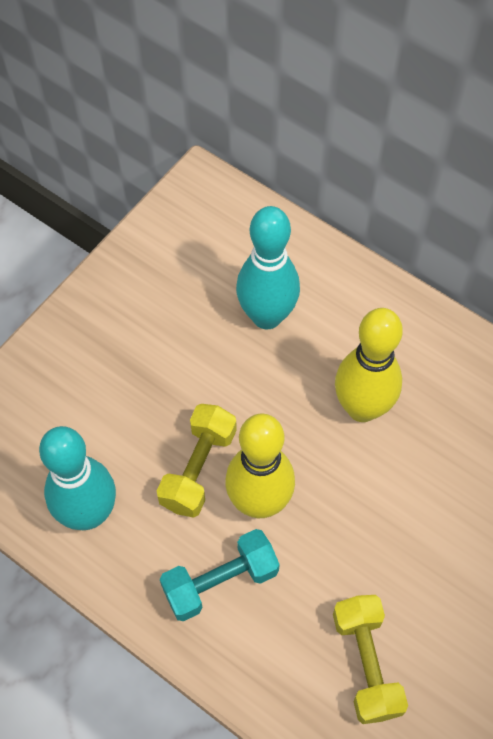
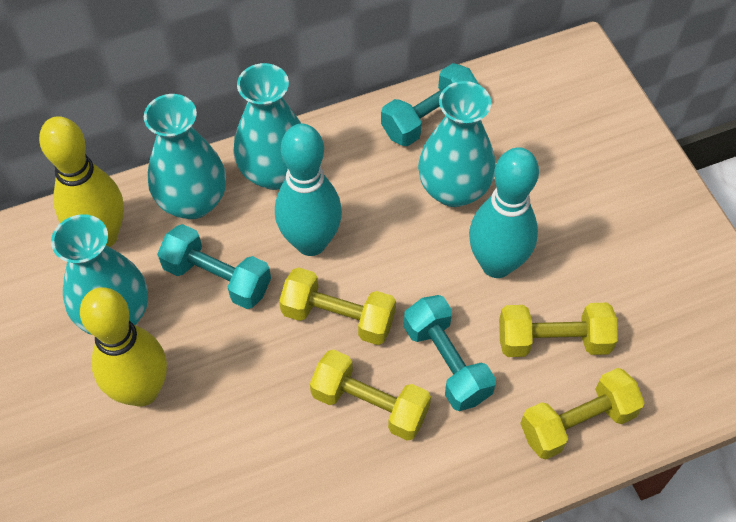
turquoise dumbbell: [160,529,280,621] = 1 -> [157,224,271,309] [381,63,479,146] [404,295,496,411] = 3
turquoise vase: none = 0 -> [51,214,148,335] [144,94,226,219] [233,63,301,190] [418,81,496,207] = 4
yellow dumbbell: [157,404,237,518] [333,595,408,724] = 2 -> [279,267,396,345] [310,349,431,441] [499,303,618,357] [520,368,645,459] = 4

